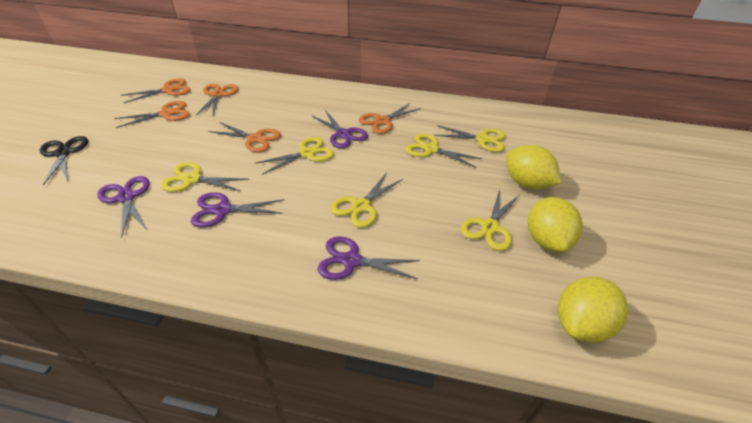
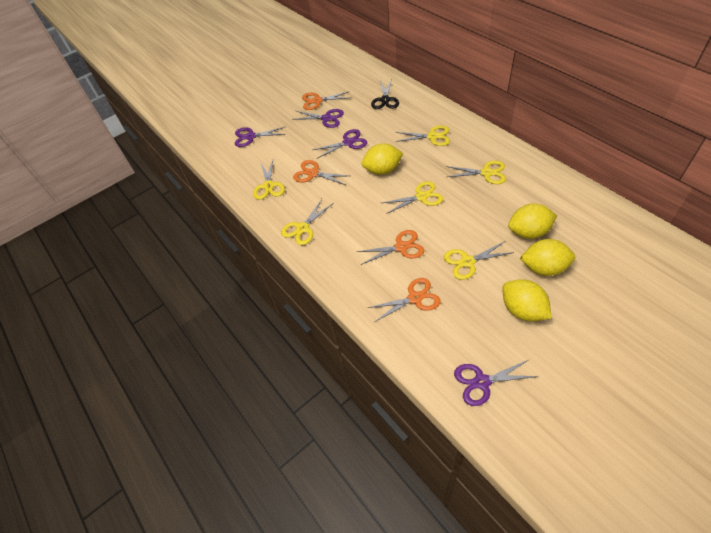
orange scissors: [115,101,190,128] [121,78,191,103] [196,84,239,115] [208,122,281,152] [359,103,421,134] = 5 -> [293,160,349,185] [302,91,351,110] [357,230,424,265] [367,278,441,322] = 4
yellow lemon: [506,145,561,190] [528,197,583,252] [558,277,628,343] = 3 -> [362,143,403,175] [502,279,552,321] [508,204,557,239] [520,239,575,276] = 4

